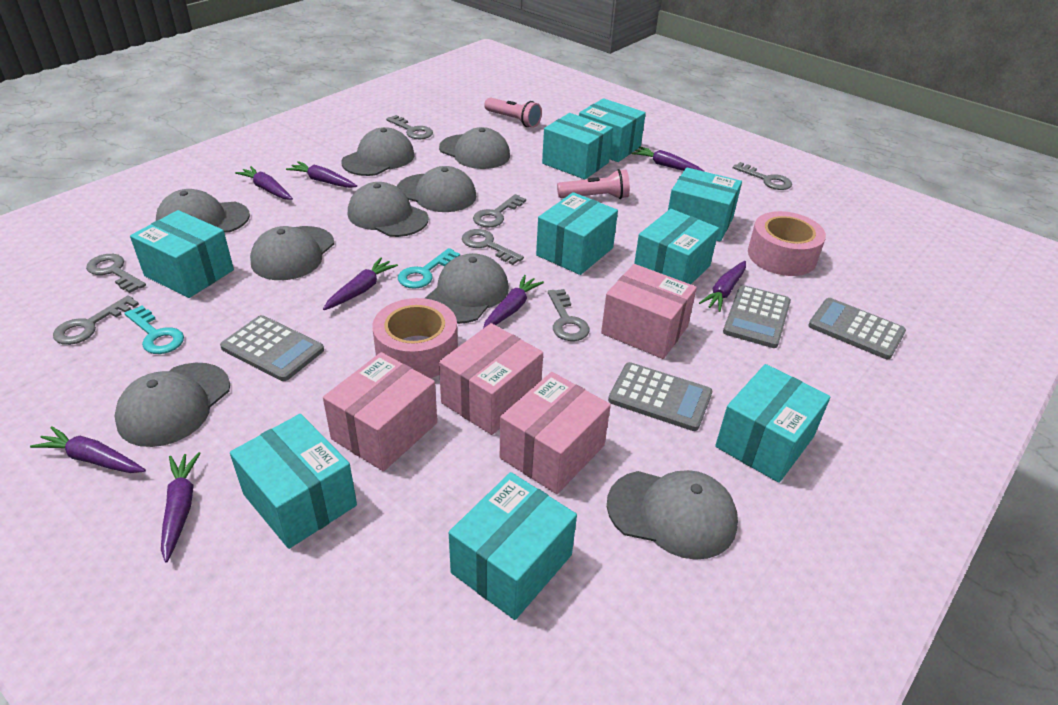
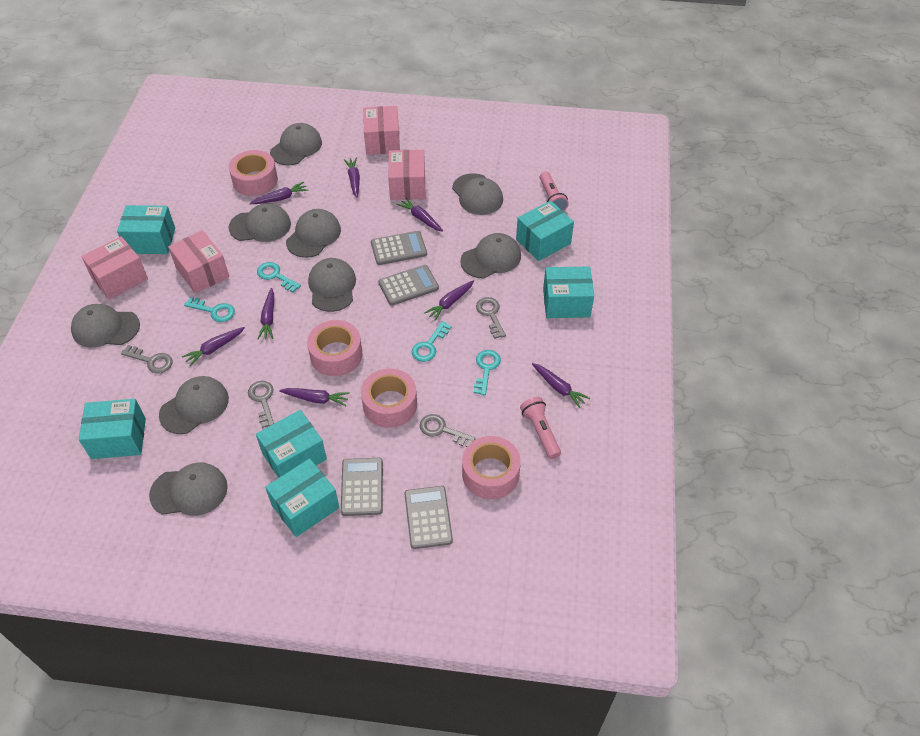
grey key: [53,295,139,345] [86,254,146,293] [386,115,433,139] [462,229,524,265] [473,194,526,227] [548,289,589,341] [733,162,792,190] = 7 -> [121,345,173,373] [248,381,274,428] [420,414,476,447] [476,297,506,339] = 4
pink tape: [372,298,458,378] [748,211,826,276] = 2 -> [229,150,278,196] [307,320,362,376] [361,369,417,428] [462,436,521,499] = 4
turquoise box: [130,210,234,298] [230,414,357,549] [449,472,577,620] [536,192,618,275] [542,113,613,179] [579,98,646,162] [634,209,719,284] [668,167,742,242] [715,364,830,483] = 9 -> [79,399,146,459] [117,205,175,254] [256,410,327,478] [265,458,340,537] [516,201,574,261] [543,267,594,318] = 6
turquoise key: [124,306,184,354] [398,248,460,289] = 2 -> [184,297,235,322] [257,262,301,293] [412,321,452,362] [474,350,501,396] = 4

